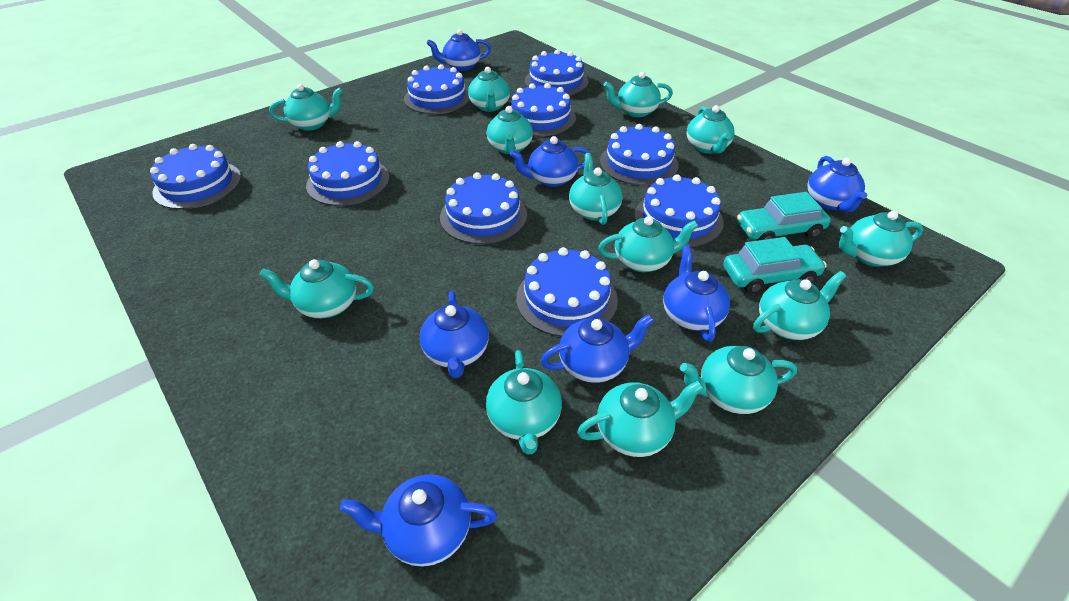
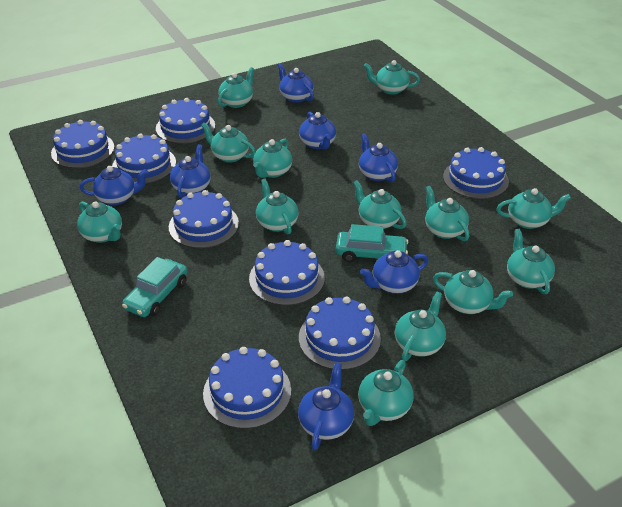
blue cake: [150,144,241,209] [306,141,390,206] [404,64,470,114] [440,172,527,244] [511,83,576,136] [516,247,618,337] [525,49,588,95] [600,124,679,185] [635,174,724,247] = 9 -> [51,120,114,168] [112,134,176,183] [156,98,215,144] [169,190,239,248] [203,347,291,429] [249,240,325,305] [299,297,381,370] [443,147,509,199] = 8

